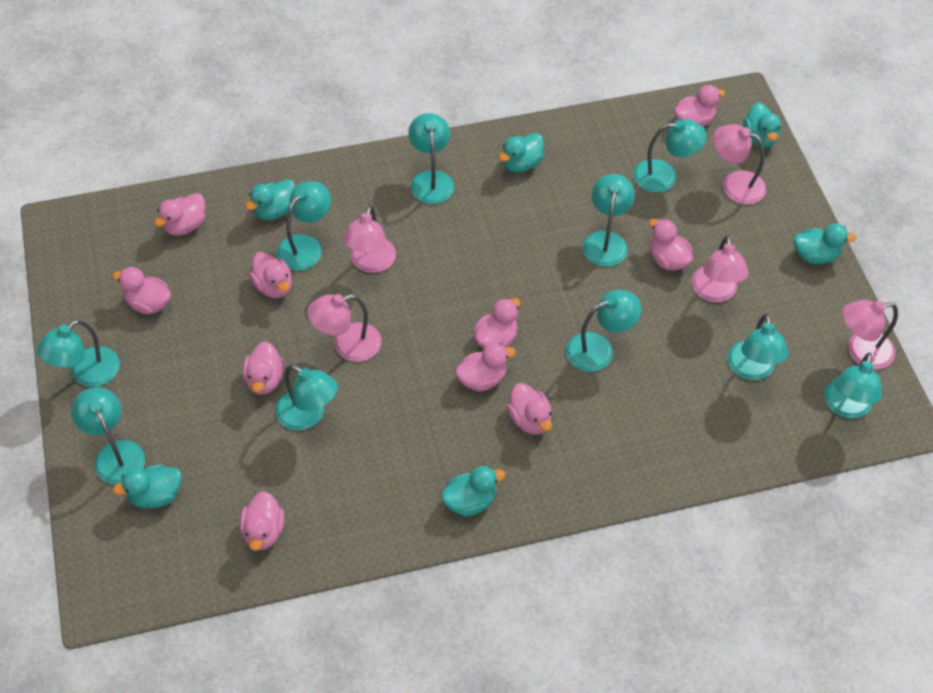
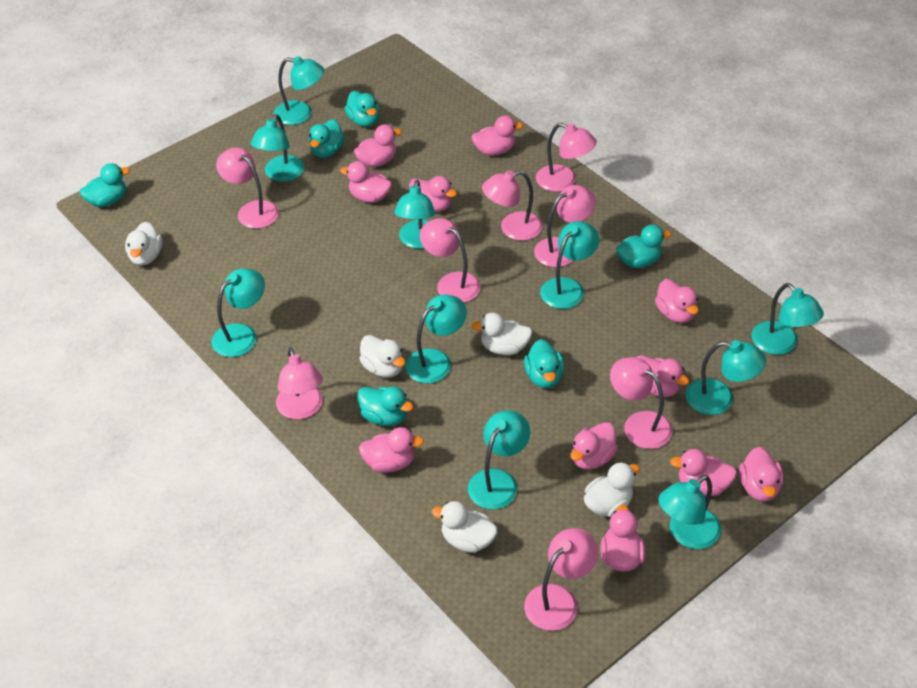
pink duck: [112,267,171,314] [154,193,205,236] [240,491,285,551] [243,341,284,395] [249,252,292,298] [455,343,516,392] [473,298,520,348] [507,383,552,435] [649,219,693,271] [674,85,726,127] = 10 -> [340,161,392,203] [354,124,402,167] [359,427,424,473] [409,176,457,212] [472,116,523,156] [570,422,618,470] [600,505,645,572] [636,355,689,397] [655,279,699,323] [670,449,737,496] [739,447,783,502] = 11
pink lamp: [307,294,382,362] [342,205,396,273] [691,235,748,303] [713,124,766,204] [842,300,898,370] = 5 -> [216,147,279,229] [276,347,323,419] [420,218,481,303] [482,170,543,241] [524,528,598,631] [534,185,596,267] [536,123,597,192] [610,357,673,449] = 8
white duck: none = 0 -> [125,222,163,265] [359,335,405,378] [432,501,498,553] [471,313,532,355] [584,462,640,517] = 5

